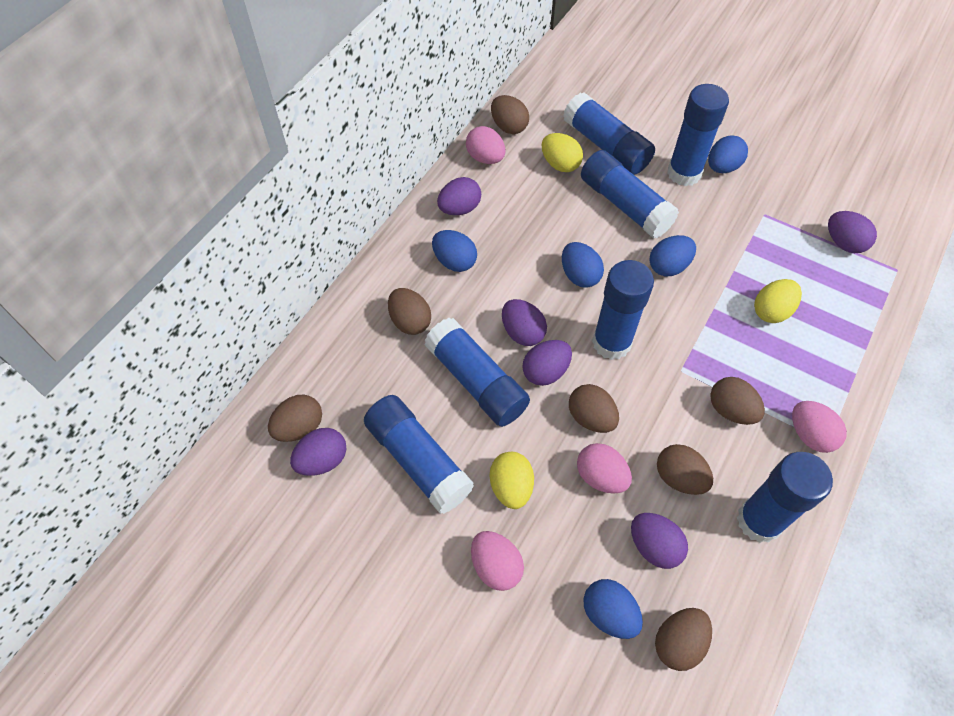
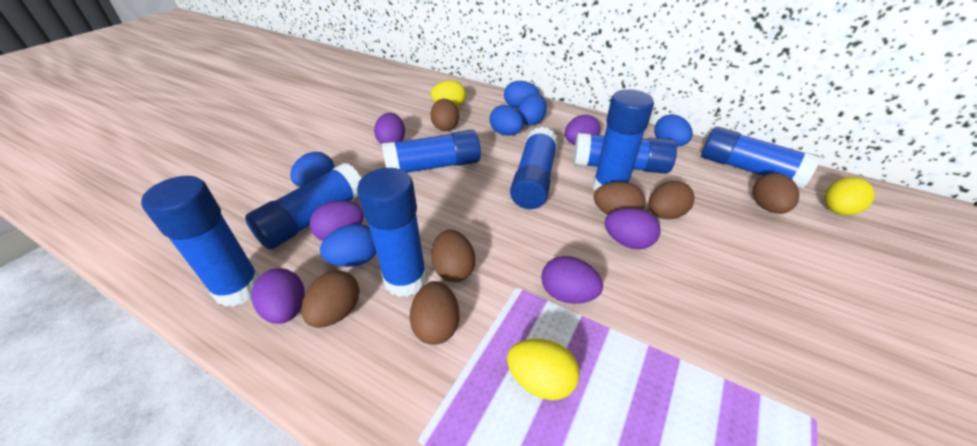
blue egg: [432,230,477,272] [562,242,604,288] [583,579,643,639] [649,235,696,276] [708,135,748,173] = 5 -> [290,152,334,187] [320,224,376,267] [490,105,524,136] [504,81,539,108] [518,94,547,126] [654,114,693,147] = 6
blue glue stick: [364,395,474,514] [424,318,530,427] [563,93,655,175] [581,150,679,238] [592,260,654,360] [667,84,729,186] [737,452,833,543] = 7 -> [141,176,260,307] [245,163,361,249] [357,168,427,297] [381,130,481,173] [510,127,558,209] [574,133,677,173] [593,89,654,191] [701,127,821,189] = 8
pink egg: [466,126,505,164] [471,531,524,591] [577,443,632,494] [792,401,847,453] = 4 -> none = 0

